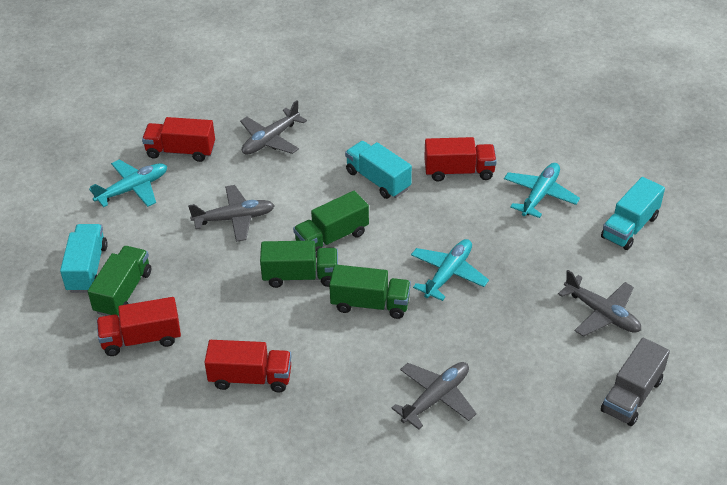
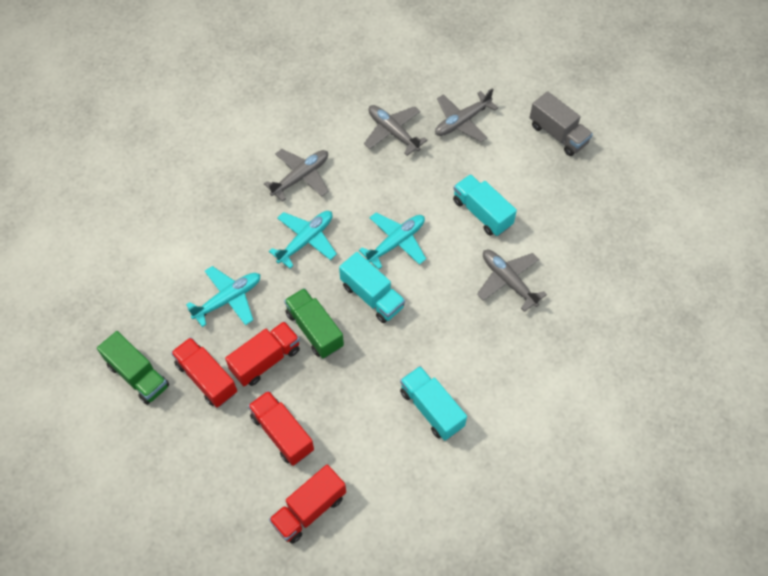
green truck: [88,246,151,316] [260,240,338,288] [293,191,369,258] [329,265,411,319] = 4 -> [97,331,169,405] [284,288,344,358] = 2

